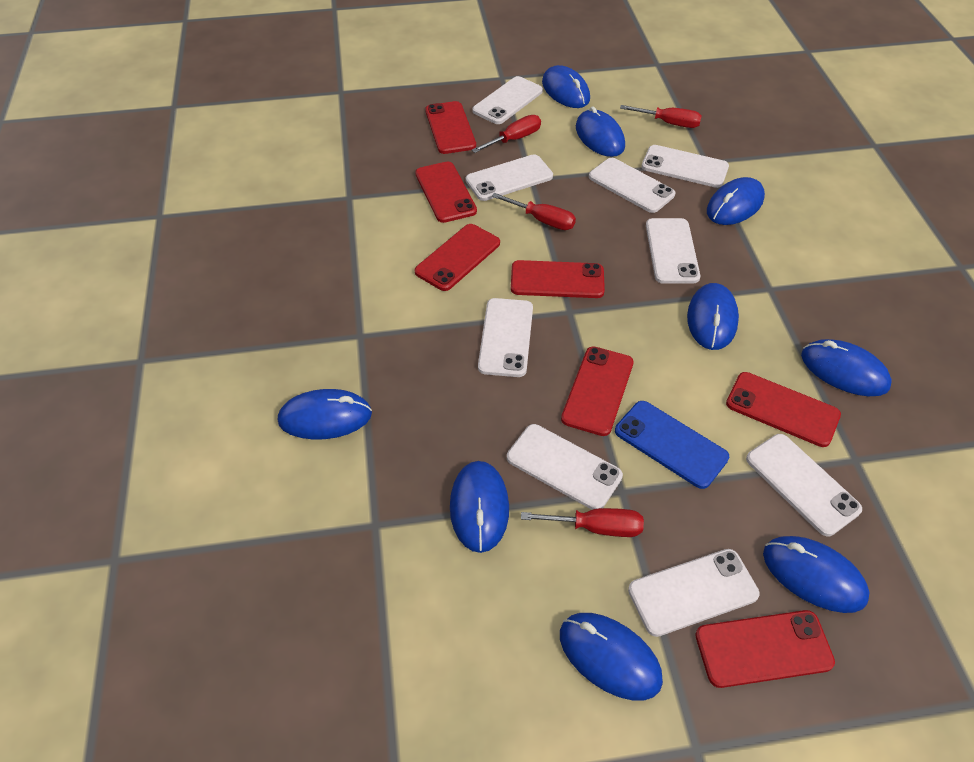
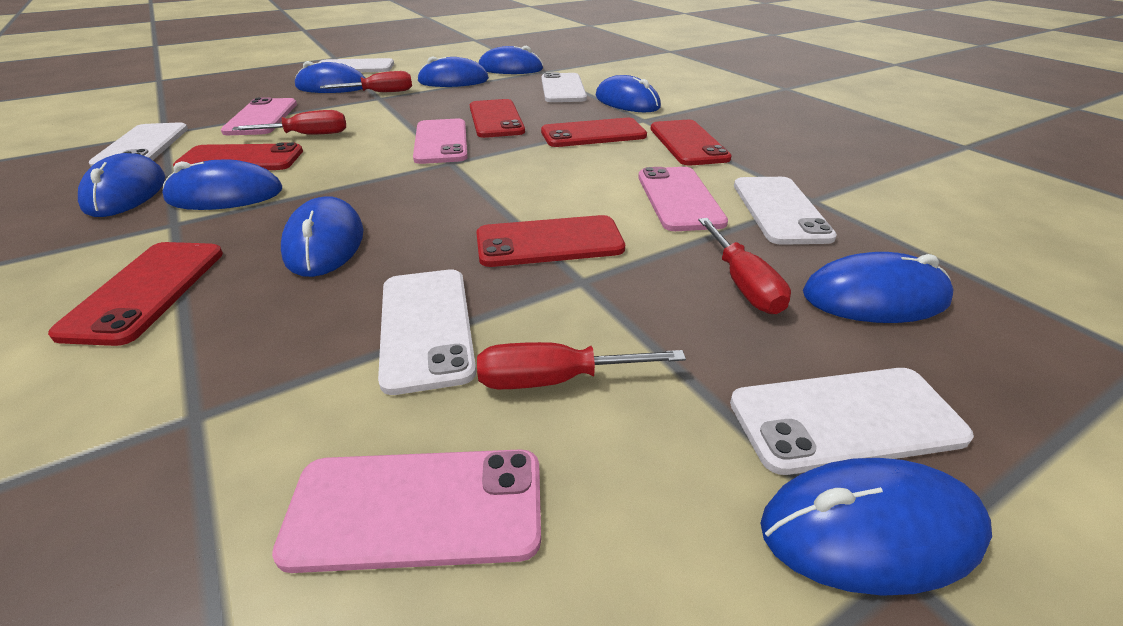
blue phone: [615,401,729,489] = 1 -> none = 0
pink phone: none = 0 -> [221,97,297,135] [272,449,541,573] [413,119,468,164] [638,167,728,231] = 4
red phone: [415,162,477,223] [415,224,500,291] [425,101,476,154] [511,260,605,298] [561,346,634,436] [695,610,835,688] [726,372,841,447] = 7 -> [48,242,223,346] [173,142,303,170] [470,99,525,138] [476,215,625,267] [541,118,647,147] [651,120,732,165] = 6
white phone: [466,154,553,201] [472,76,543,124] [478,298,533,377] [507,424,623,510] [589,158,675,213] [628,549,760,637] [642,145,729,188] [646,218,700,284] [746,434,862,536] = 9 -> [88,122,188,167] [320,58,394,72] [378,270,476,395] [541,72,587,102] [730,368,974,475] [734,177,837,245] = 6

